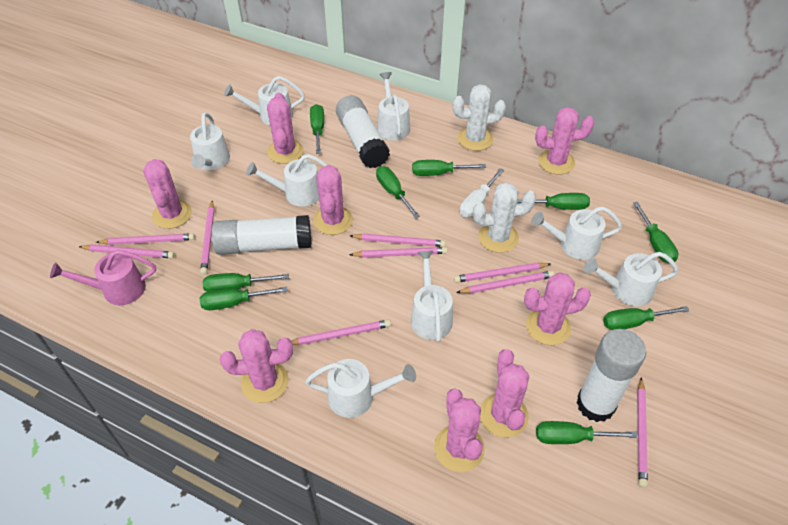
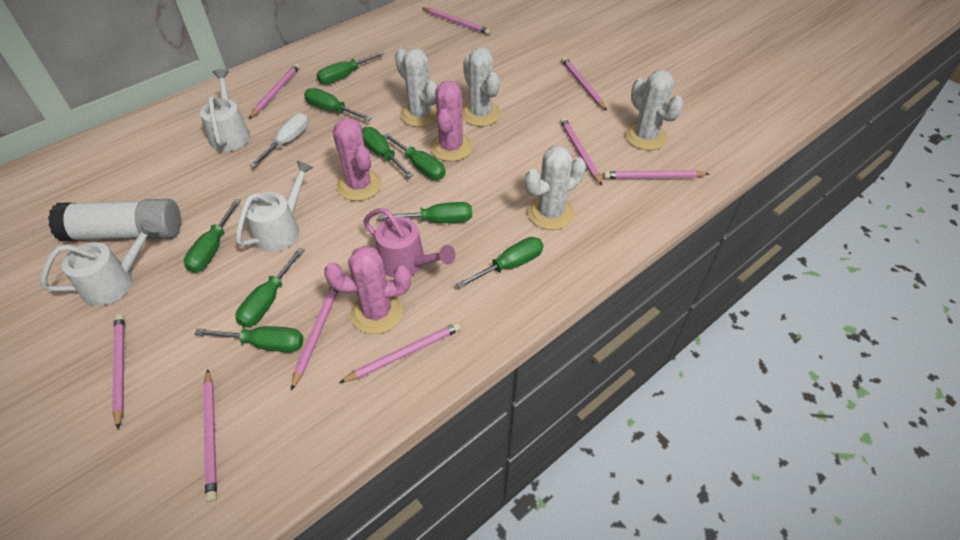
pink cactus: [143,159,192,229] [220,329,293,403] [267,93,304,164] [313,165,353,235] [434,389,485,472] [480,349,529,438] [524,272,591,345] [535,107,594,175] = 8 -> [324,246,411,334] [332,118,382,201] [430,81,472,161] = 3
white cactus: [453,84,506,151] [473,182,536,253] = 2 -> [395,48,438,127] [462,48,501,126] [525,146,586,230] [625,70,684,150] = 4
white glue stick: [212,215,311,255] [336,95,390,168] [576,329,646,422] = 3 -> [48,199,181,241] = 1
white watering can: [190,112,230,170] [224,76,305,125] [246,154,327,207] [305,359,416,418] [377,72,410,140] [411,251,453,342] [531,206,622,260] [584,252,678,306] = 8 -> [41,219,159,306] [200,69,250,152] [236,161,314,252] = 3

